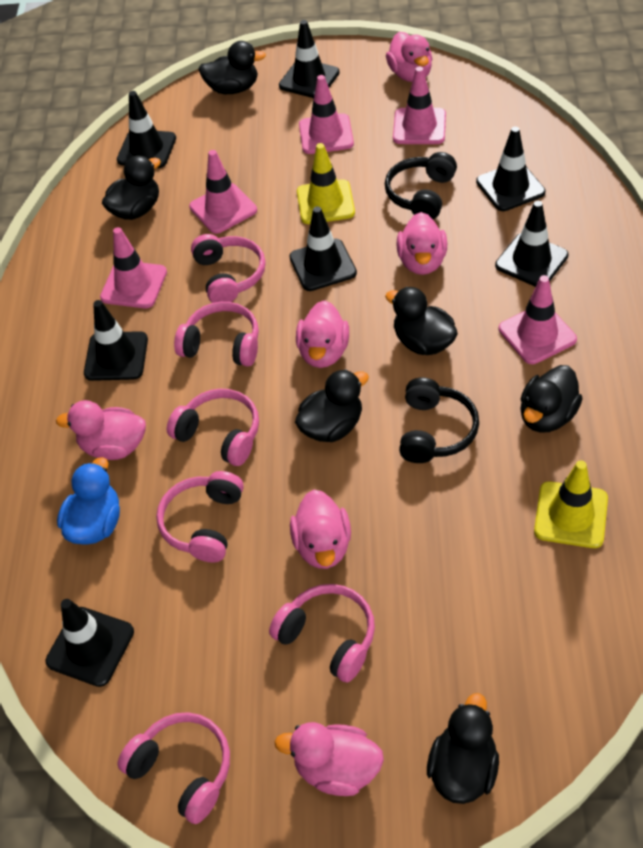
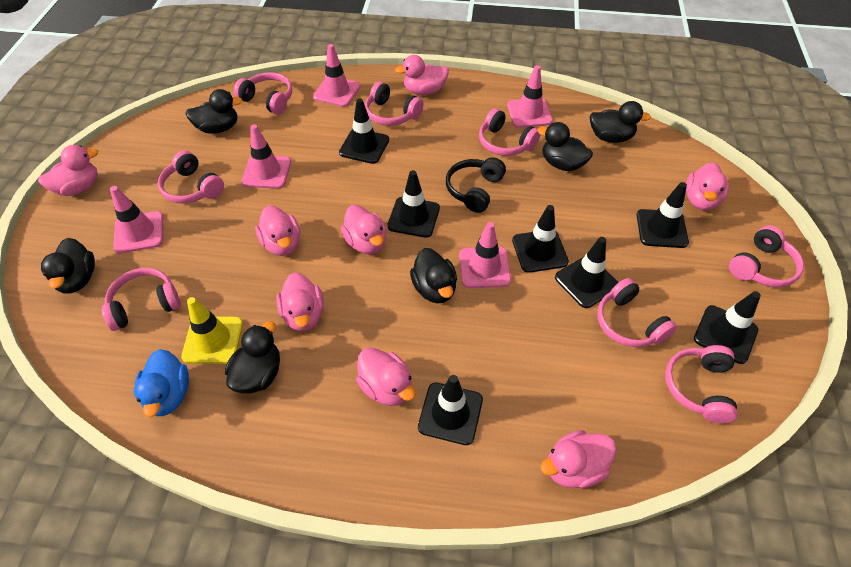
black headphones: [385,152,457,219] [399,377,479,463] = 2 -> [446,157,506,213] = 1
pink duck: [56,400,146,460] [274,722,384,796] [290,490,351,569] [296,300,349,368] [386,32,432,82] [396,212,447,275] = 6 -> [38,145,98,196] [255,205,300,256] [276,272,324,331] [341,205,386,254] [356,347,416,406] [395,55,449,95] [540,430,616,488] [686,162,729,210] = 8
pink headphones: [117,712,230,824] [156,471,244,563] [167,389,259,466] [174,302,259,367] [191,234,266,303] [269,584,375,683] = 6 -> [102,268,181,331] [158,151,224,204] [234,72,292,115] [365,82,423,126] [479,108,540,156] [597,278,677,347] [665,345,738,424] [729,225,804,287] = 8
yellow traffic cone: [297,143,355,224] [534,460,608,548] = 2 -> [181,297,243,364] = 1

